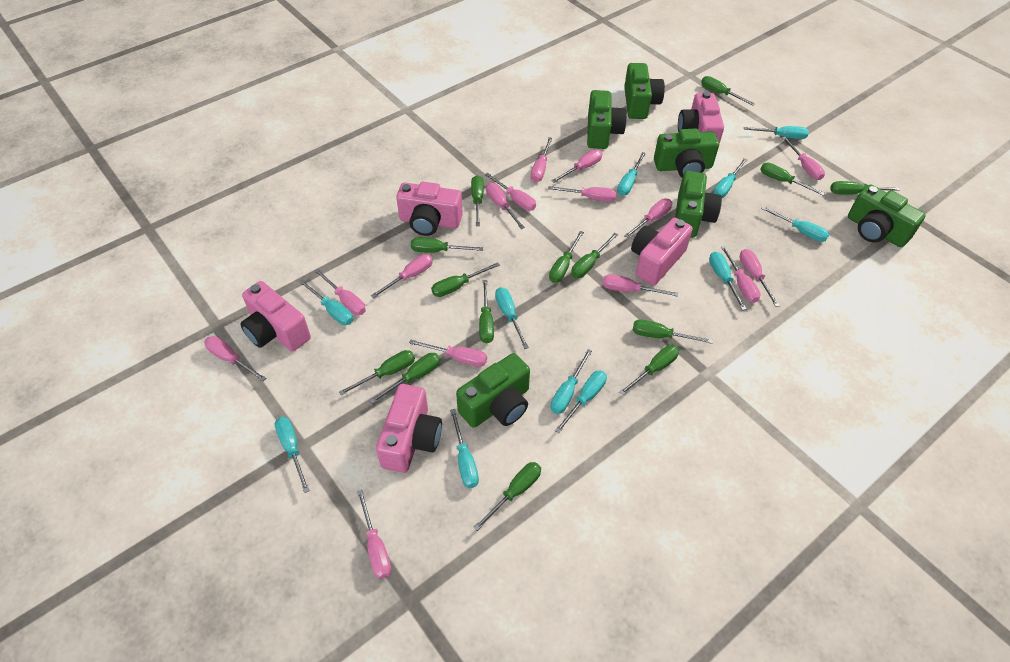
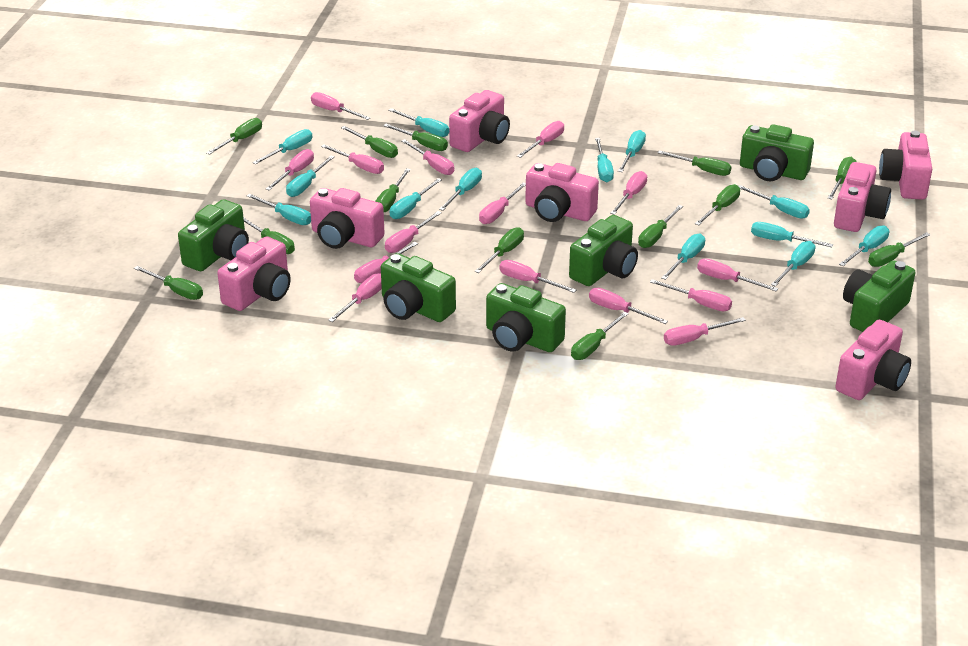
green screwdriver: [339,350,415,395] [369,353,440,404] [411,238,483,253] [431,262,500,297] [471,175,484,226] [473,462,541,531] [479,280,494,343] [549,231,584,283] [571,233,618,278] [619,345,679,395] [633,319,713,344] [701,76,755,105] [760,163,825,196] [831,181,900,195] = 14 -> [134,266,203,300] [206,118,262,155] [243,217,295,254] [341,126,398,158] [375,168,411,212] [383,124,448,151] [474,227,524,273] [571,312,629,360] [638,205,683,248] [657,150,731,176] [695,184,740,225] [828,157,857,199] [868,232,931,267] = 13
pink camera: [240,281,311,351] [376,384,442,473] [396,182,463,236] [631,218,693,285] [678,92,724,144] = 5 -> [217,237,291,311] [310,188,384,249] [449,90,510,152] [525,163,599,222] [834,162,891,232] [835,320,911,400] [879,131,932,200] = 7
turquoise screwdriver: [275,417,310,493] [299,279,353,325] [450,409,479,488] [495,287,529,349] [551,349,592,414] [555,370,607,433] [617,152,646,196] [709,252,747,310] [713,158,747,198] [744,126,809,139] [761,206,829,242] = 11 -> [247,194,311,225] [252,129,312,165] [286,156,335,197] [388,108,449,137] [390,178,442,219] [439,168,482,211] [595,138,614,182] [618,130,646,172] [661,234,705,280] [738,185,810,219] [751,222,833,247] [771,241,815,287] [839,225,889,266] = 13

